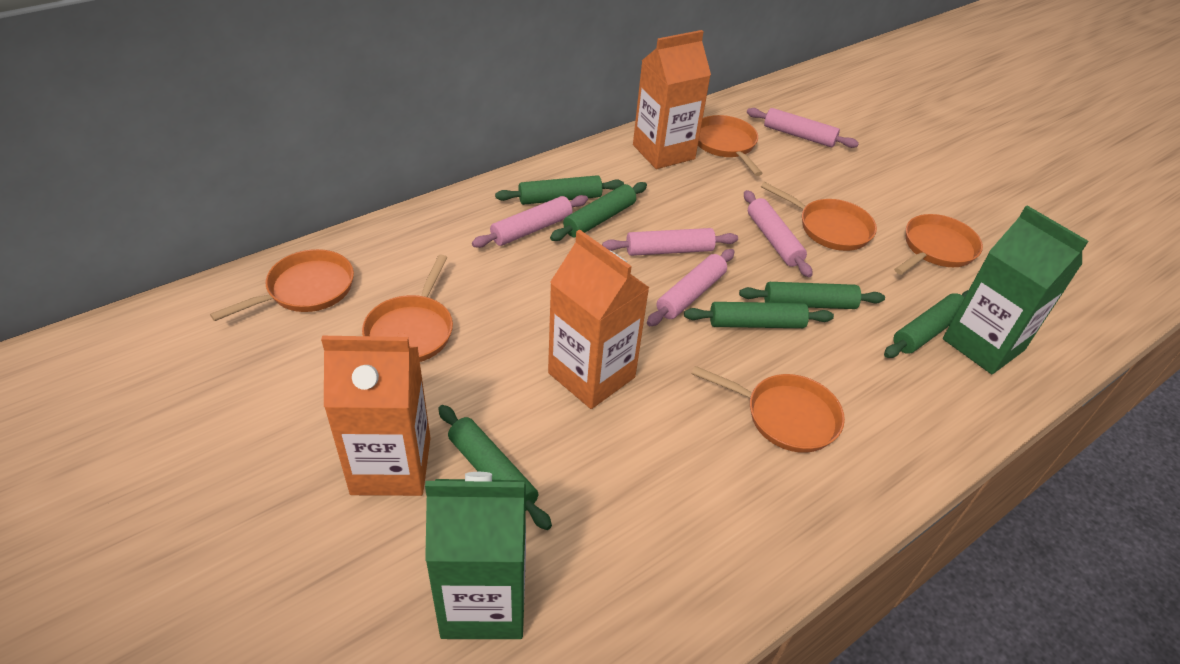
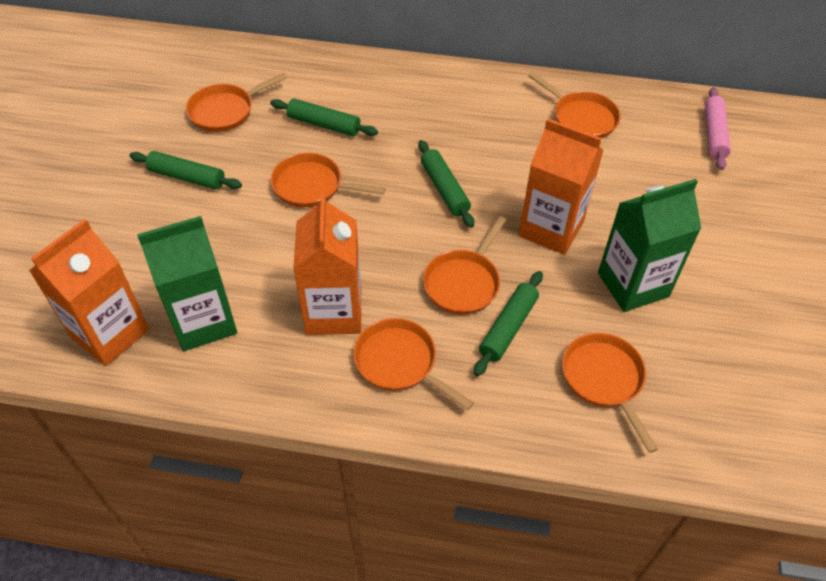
green rolling pin: [438,405,552,530] [495,175,624,205] [550,182,647,241] [684,302,834,328] [739,282,885,309] [884,290,968,358] = 6 -> [129,151,242,190] [270,99,378,136] [418,140,474,228] [474,271,543,376] = 4
pink rolling pin: [472,195,588,248] [602,228,738,256] [647,249,734,326] [744,190,813,277] [747,108,859,148] = 5 -> [705,87,731,170] = 1

